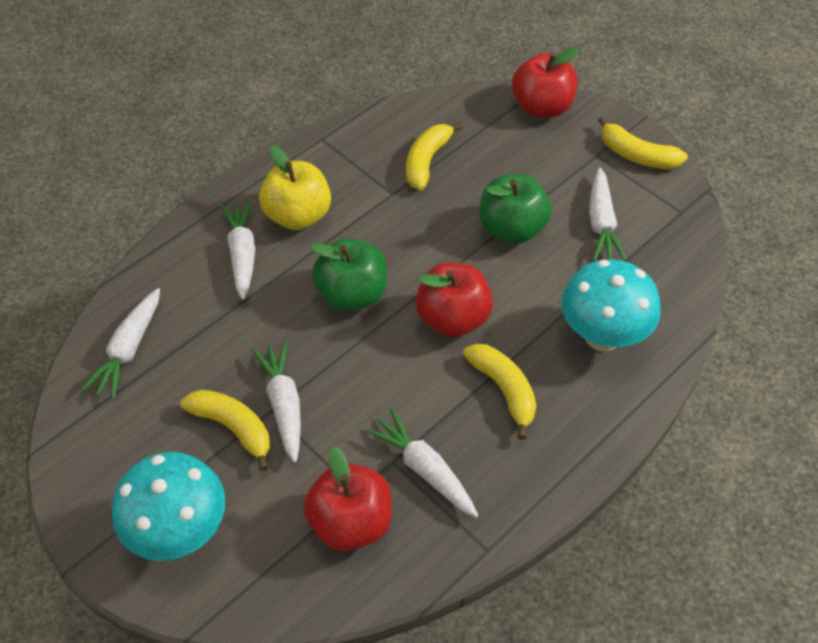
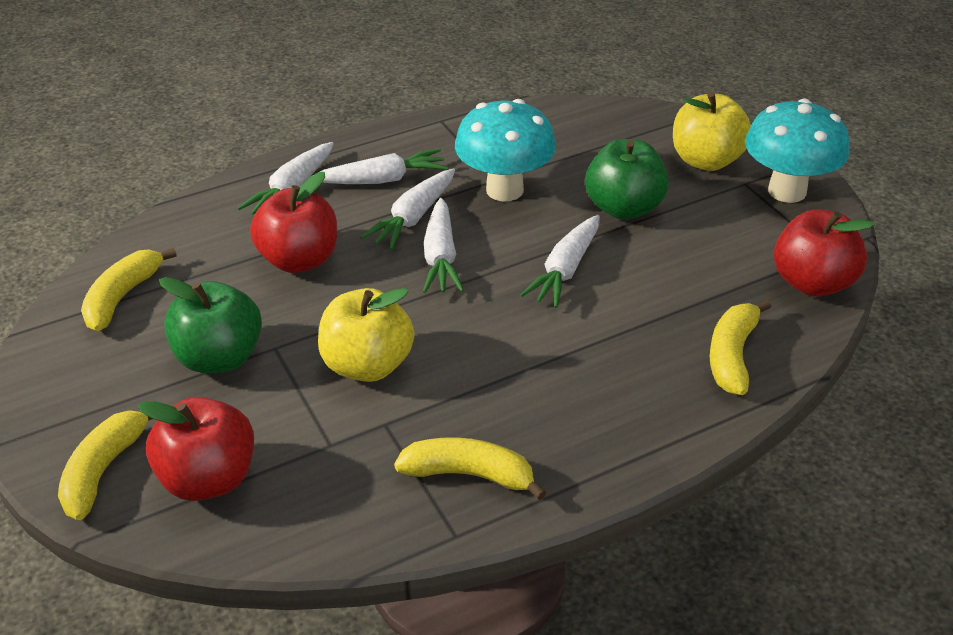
yellow apple: [259,145,331,230] = 1 -> [318,288,414,382] [673,92,751,171] = 2

